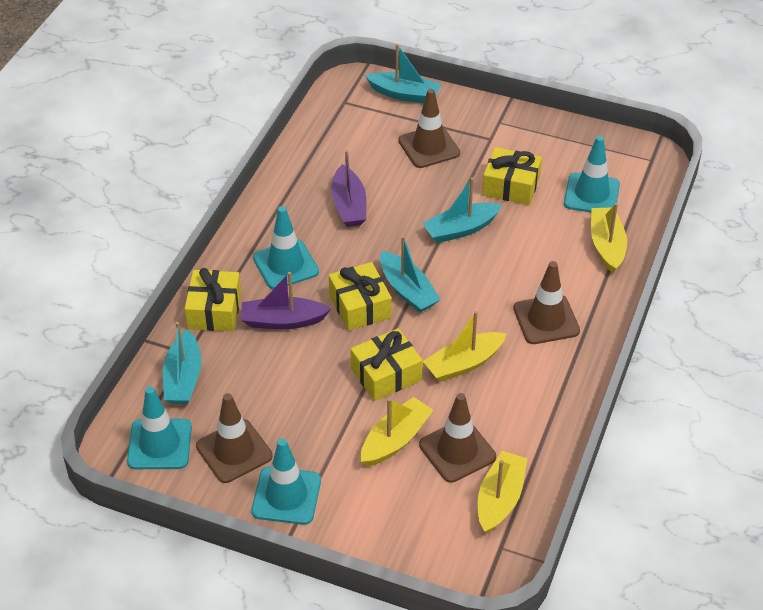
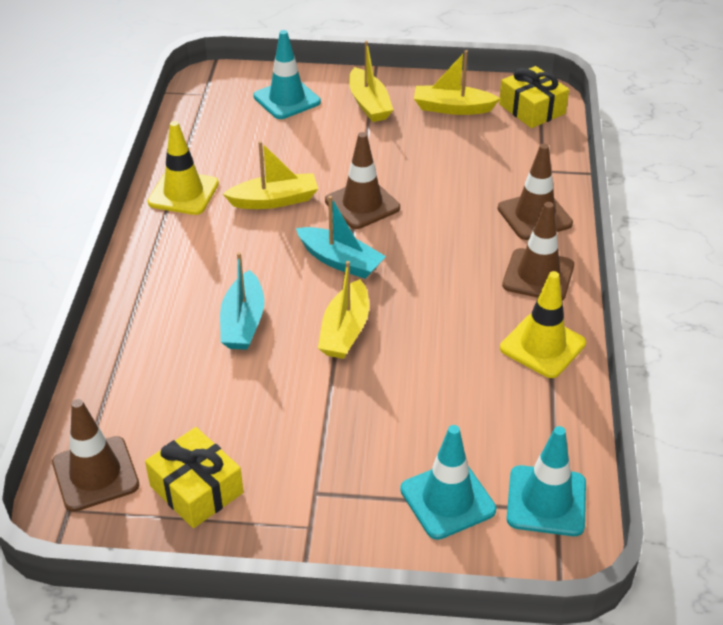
purple boat: [241,272,331,329] [331,150,366,227] = 2 -> none = 0
turquoise boat: [163,322,201,404] [365,44,441,103] [380,236,441,313] [422,178,502,243] = 4 -> [220,252,264,350] [296,196,386,279] = 2
turquoise traffic cone: [127,386,192,469] [251,438,321,525] [253,206,319,289] [564,136,620,212] = 4 -> [253,30,321,119] [400,425,496,540] [507,426,586,536] = 3
yellow gift: [184,268,241,332] [329,262,392,331] [350,328,423,401] [482,147,542,205] = 4 -> [145,427,243,528] [499,66,569,128] = 2
yellow traffic cone: none = 0 -> [148,121,219,215] [500,271,586,378] = 2

